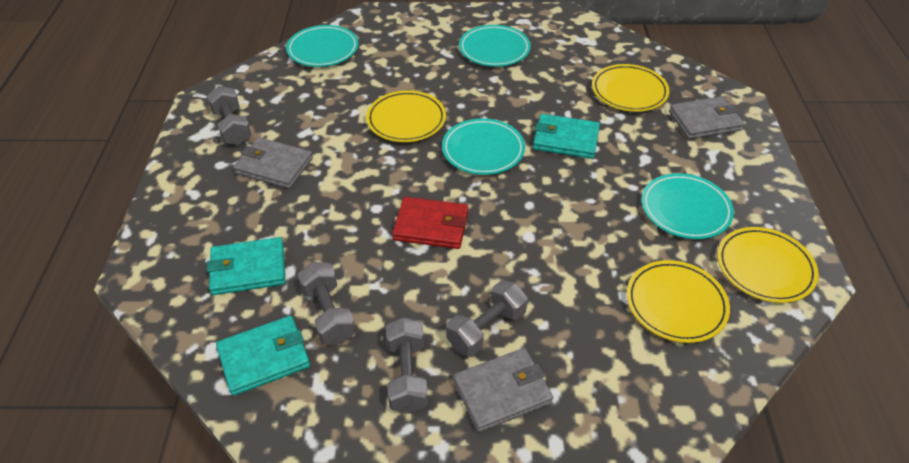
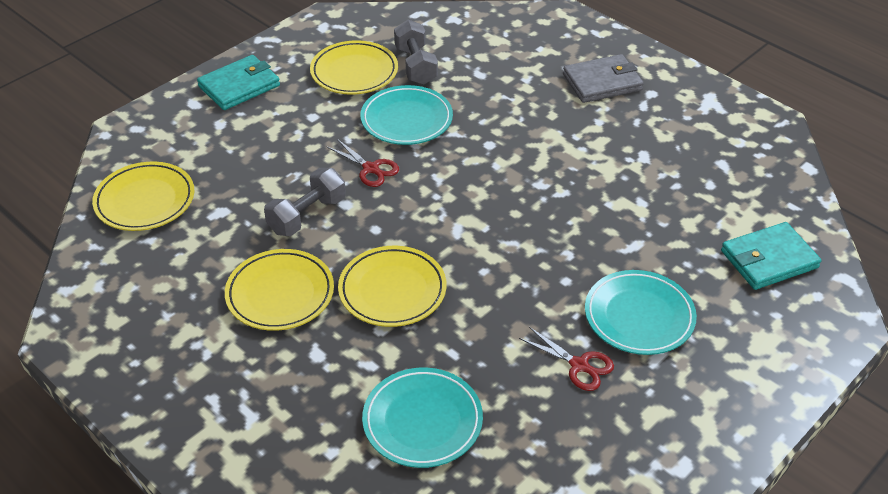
grey dumbbell: [207,86,251,145] [298,262,356,344] [386,317,428,413] [446,280,528,357] = 4 -> [264,168,346,236] [394,20,438,85] = 2
grey wallet: [233,137,313,189] [453,348,553,432] [669,96,745,139] = 3 -> [563,54,644,103] = 1
red scissors: none = 0 -> [326,139,399,187] [519,327,614,391] = 2
red wallet: [392,197,469,249] = 1 -> none = 0
turquoise plate: [286,25,359,67] [442,118,525,175] [459,25,531,67] [641,173,734,239] = 4 -> [360,85,453,145] [362,367,483,468] [585,270,697,355] = 3
turquoise wallet: [207,237,285,295] [216,316,310,396] [533,114,600,159] = 3 -> [197,55,280,110] [721,222,821,290] = 2

